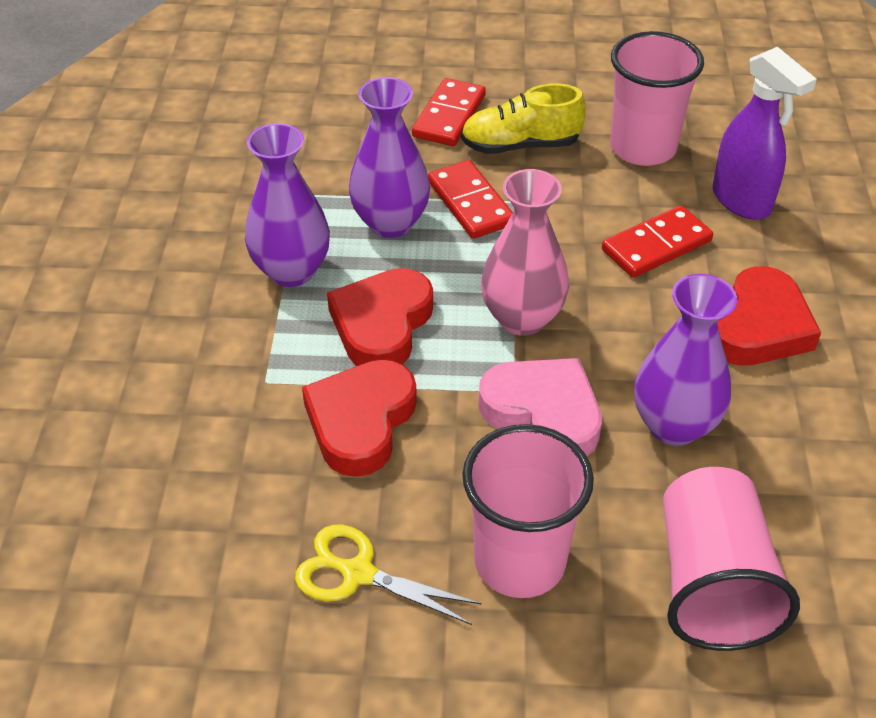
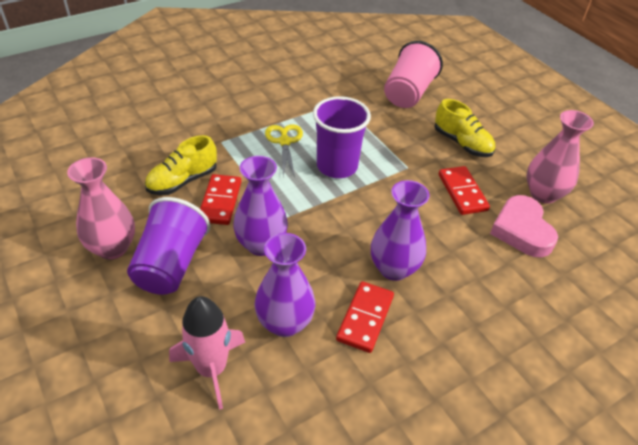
pink cup: [462,424,594,598] [610,31,704,166] [663,467,800,651] = 3 -> [384,41,443,108] = 1
pink rocket: none = 0 -> [169,296,245,410] = 1
pink vase: [481,169,569,336] = 1 -> [67,157,135,260] [527,110,594,204] = 2
purple cup: none = 0 -> [127,197,210,295] [313,96,371,178] = 2
purple spray bottle: [713,47,817,220] = 1 -> none = 0
red heart: [302,360,417,477] [327,268,433,366] [717,266,821,366] = 3 -> none = 0
yellow shoe: [461,83,586,154] = 1 -> [145,135,217,195] [435,99,495,157] = 2

